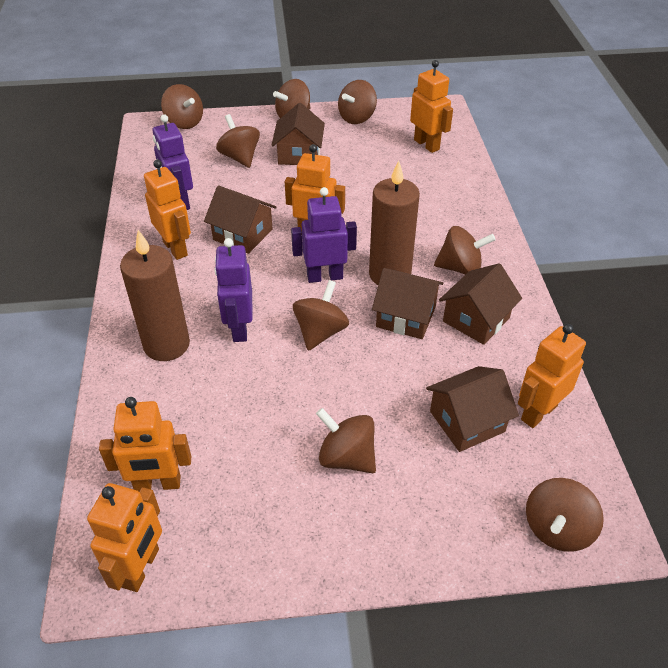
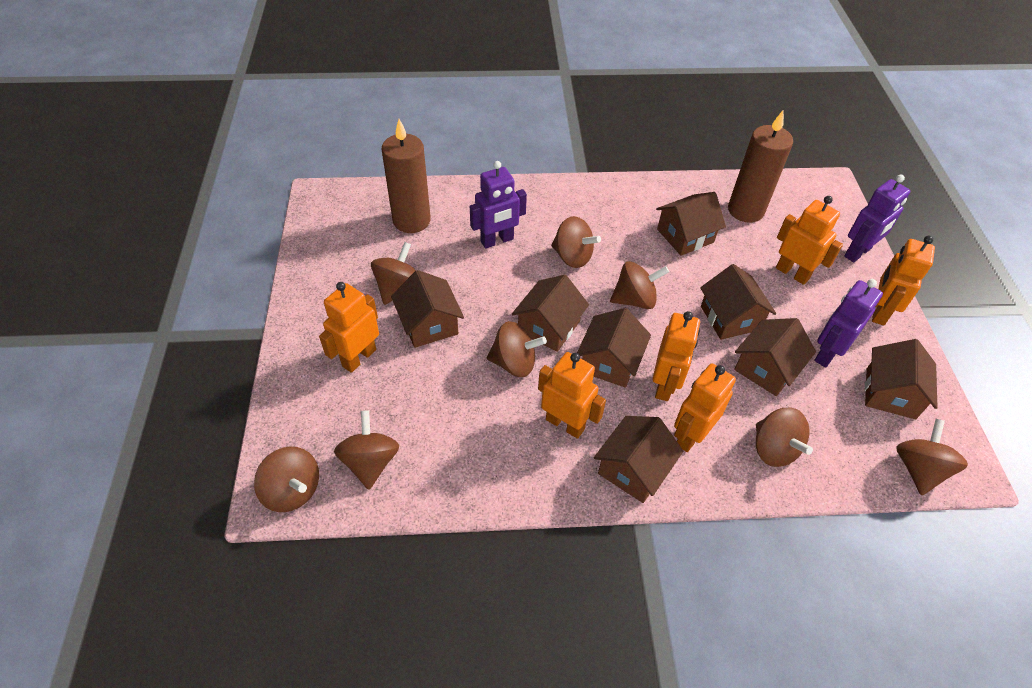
brown house: [204,186,277,254] [272,103,325,165] [372,268,444,339] [426,366,519,452] [439,263,522,345] = 5 -> [391,270,464,348] [512,275,589,352] [577,308,651,388] [594,416,683,503] [656,192,726,256] [700,264,776,340] [734,318,816,396] [865,339,938,419] = 8

